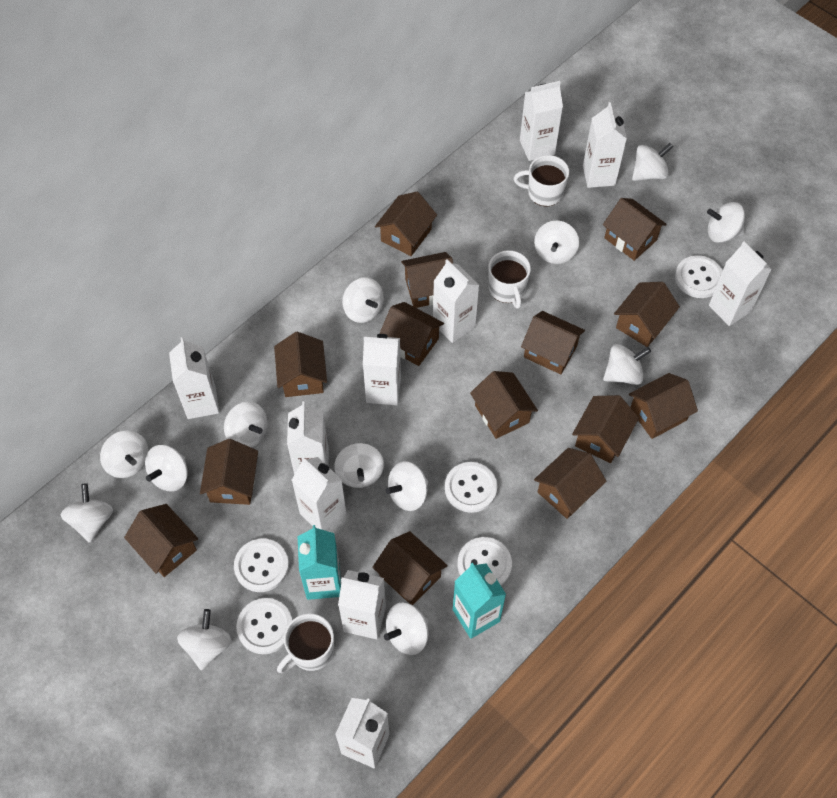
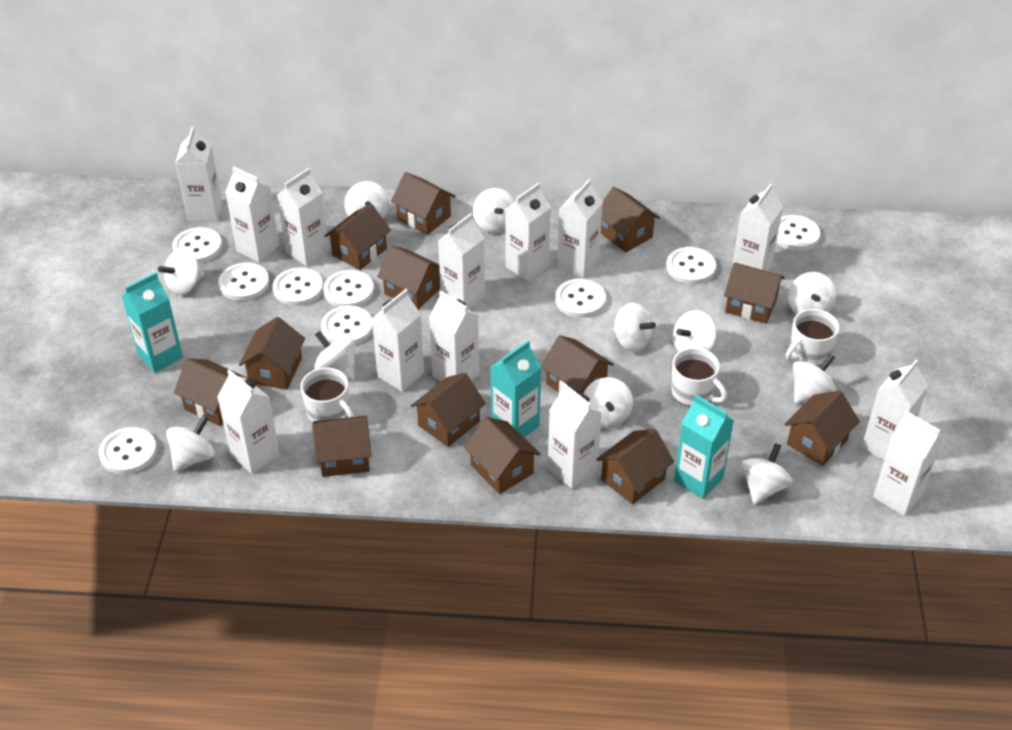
brown house: [124,504,198,577] [200,439,258,505] [274,332,327,397] [372,531,448,605] [375,192,437,256] [379,302,444,366] [401,252,453,308] [470,371,538,439] [521,311,585,374] [534,448,606,519] [572,395,639,463] [603,198,667,261] [614,282,680,347] [629,373,698,439] = 14 -> [174,358,247,426] [239,317,305,390] [312,415,371,477] [324,204,391,270] [377,245,440,310] [391,172,455,235] [411,373,486,447] [464,417,540,494] [541,335,614,395] [596,429,674,504] [601,187,660,253] [724,262,785,324] [784,391,860,466] = 13
turquoise carton: [298,525,341,600] [453,563,506,639] = 2 -> [122,272,183,373] [490,340,541,437] [674,394,734,499] = 3
white button: [234,539,289,592] [236,598,292,654] [445,462,497,513] [458,537,512,585] [675,255,723,298] = 5 -> [99,427,157,474] [172,227,222,264] [218,263,269,301] [273,267,323,306] [321,305,373,344] [323,270,374,307] [555,279,606,318] [666,247,716,284] [776,215,820,251] = 9
white carton: [169,337,219,419] [287,401,329,475] [292,457,346,531] [335,698,389,768] [338,570,386,639] [363,334,401,405] [433,259,479,343] [520,81,563,161] [583,102,627,188] [709,241,772,326] = 10 -> [175,127,222,221] [217,369,280,474] [225,166,279,262] [277,168,329,266] [371,289,424,392] [429,291,479,382] [438,213,485,309] [506,183,551,281] [548,383,602,489] [557,179,603,278] [732,183,783,271] [862,359,928,460] [873,411,943,516] = 13
white spinning top: [61,483,113,543] [100,430,149,478] [145,445,188,491] [177,609,232,671] [224,402,268,448] [334,443,384,488] [342,278,384,323] [384,603,429,655] [386,461,428,511] [534,220,579,264] [603,344,651,385] [632,143,673,181] [707,202,745,243] = 13 -> [158,248,204,295] [166,415,215,472] [314,331,356,380] [344,181,389,219] [473,188,515,233] [583,377,633,428] [613,303,656,352] [673,310,716,352] [741,443,793,504] [788,272,836,315] [793,354,836,404] = 11

